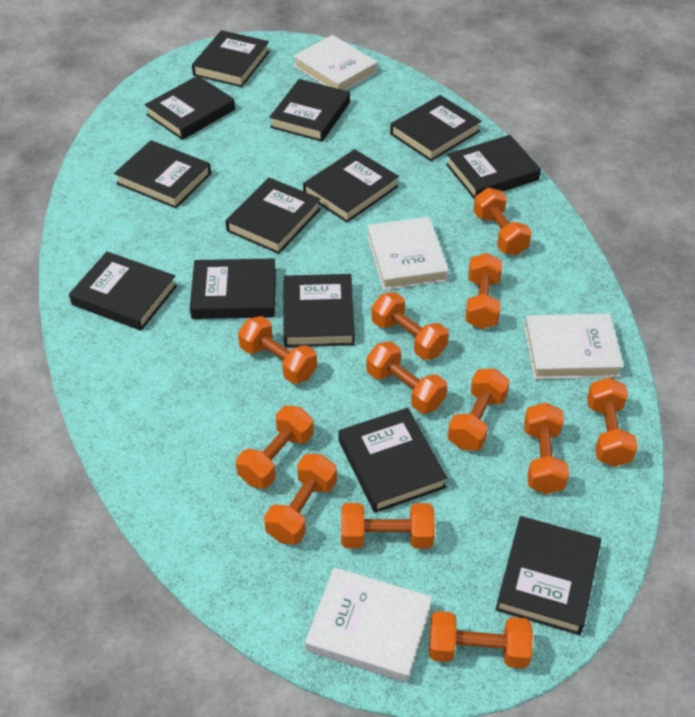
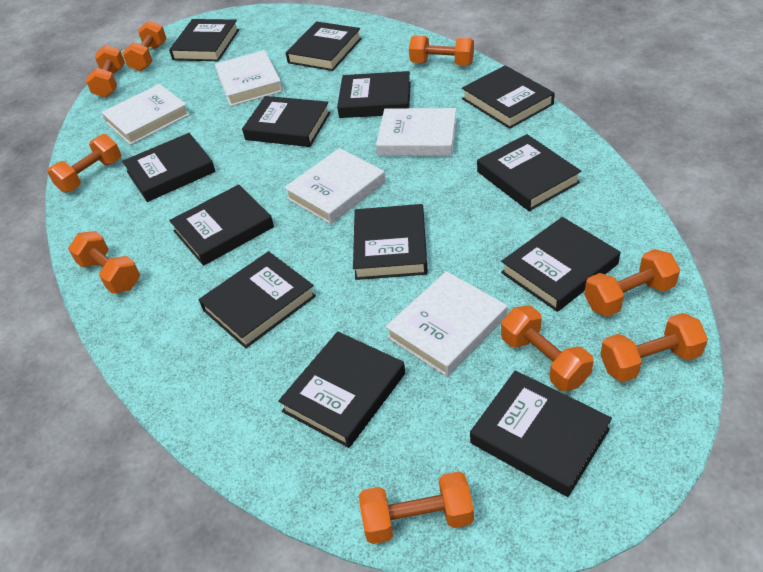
orange dumbbell: [236,405,314,489] [238,316,317,384] [264,454,337,545] [341,503,435,549] [366,341,447,414] [371,292,449,360] [429,611,533,668] [448,369,510,450] [465,253,502,329] [473,188,532,255] [524,403,569,494] [587,378,638,467] = 12 -> [47,134,121,193] [68,231,140,294] [86,45,125,98] [122,20,167,72] [359,471,474,544] [409,35,474,66] [501,306,594,391] [584,249,680,317] [600,313,708,382] = 9
white book: [293,35,378,91] [305,567,432,683] [367,217,449,290] [524,314,624,379] = 4 -> [101,84,190,145] [215,50,283,106] [284,148,386,225] [376,108,457,156] [385,271,507,377] = 5

